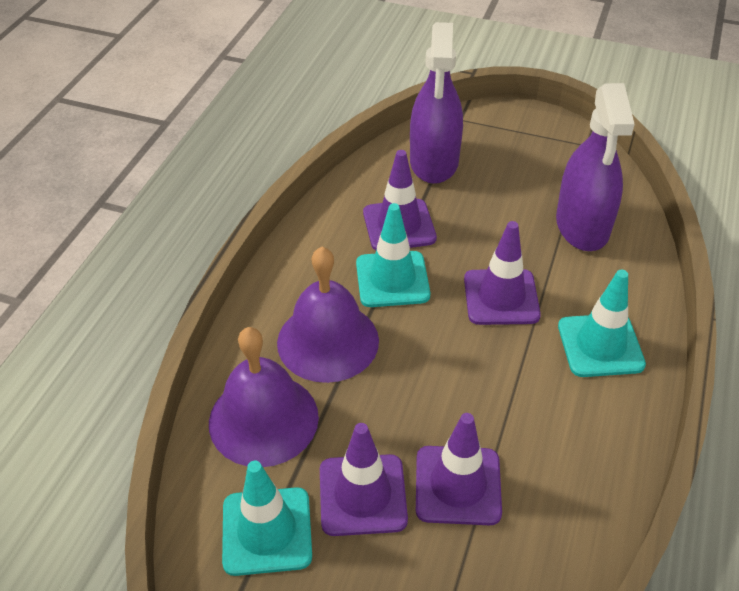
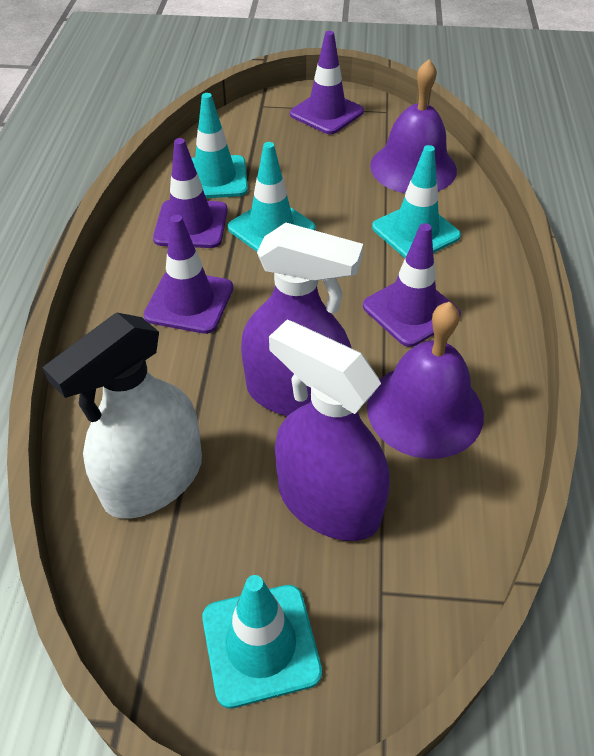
turquoise traffic cone: [222,461,312,576] [356,203,430,307] [558,270,646,377] = 3 -> [191,93,248,198] [202,575,322,709] [228,142,315,252] [372,145,461,258] = 4
white spray bottle: none = 0 -> [43,313,202,519] = 1

